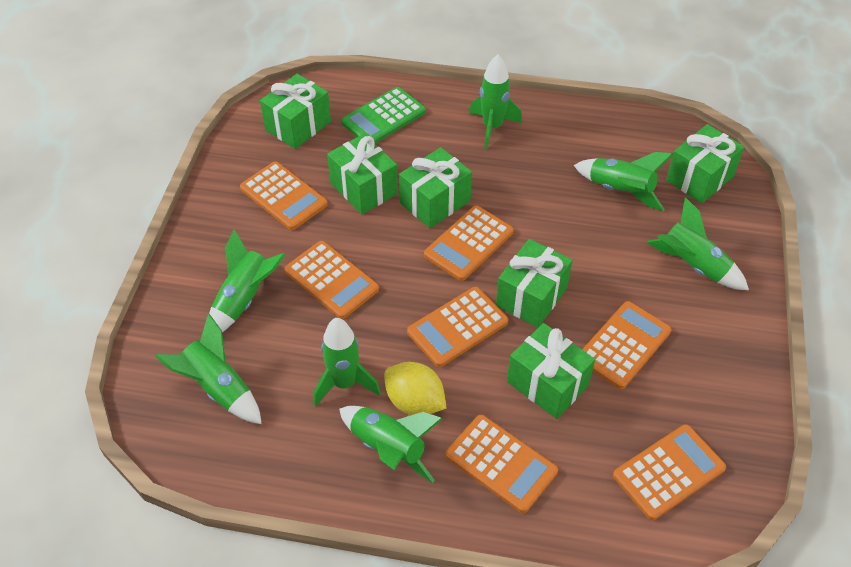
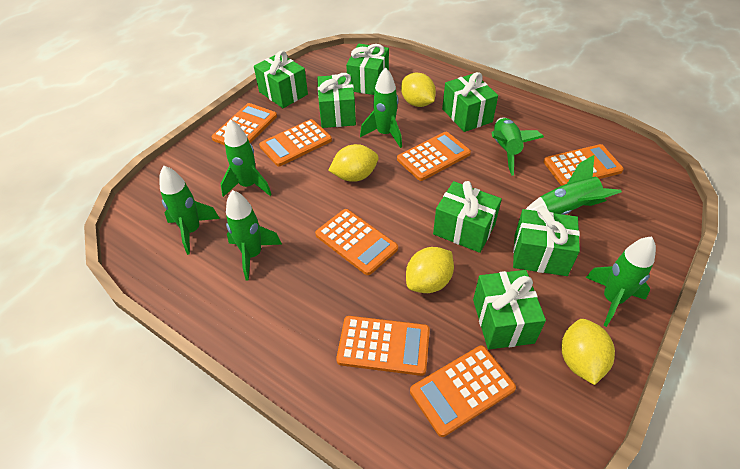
green calculator: [341,87,426,144] = 1 -> none = 0
green gift: [260,74,331,149] [327,134,398,214] [399,147,472,228] [496,239,573,328] [507,323,595,419] [666,124,744,203] = 6 -> [254,51,308,108] [317,73,356,128] [346,44,389,95] [433,181,502,253] [442,72,498,132] [473,270,546,349] [513,206,580,276] = 7
yellow lemon: [384,362,447,415] = 1 -> [328,144,379,182] [401,73,436,107] [406,247,454,293] [561,319,615,385] = 4

